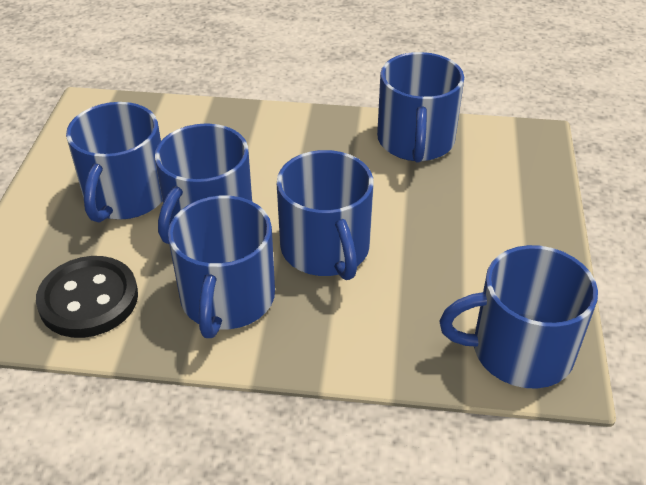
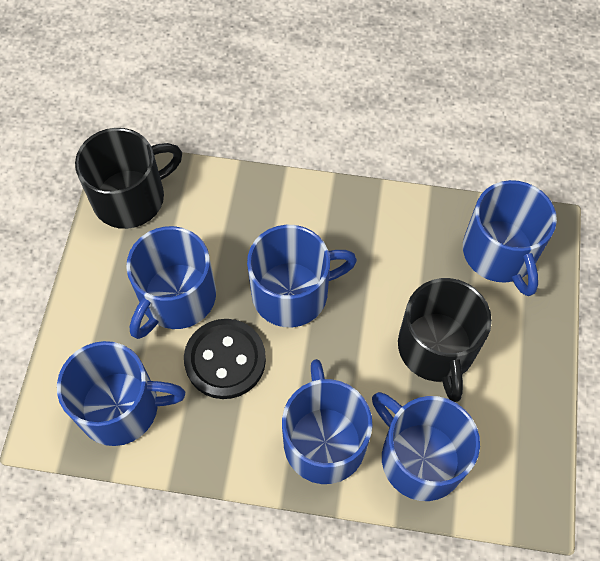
black mug: none = 0 -> [75,128,182,229] [398,278,492,402] = 2

